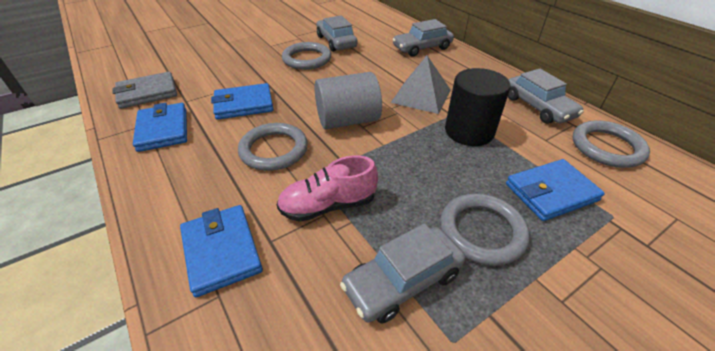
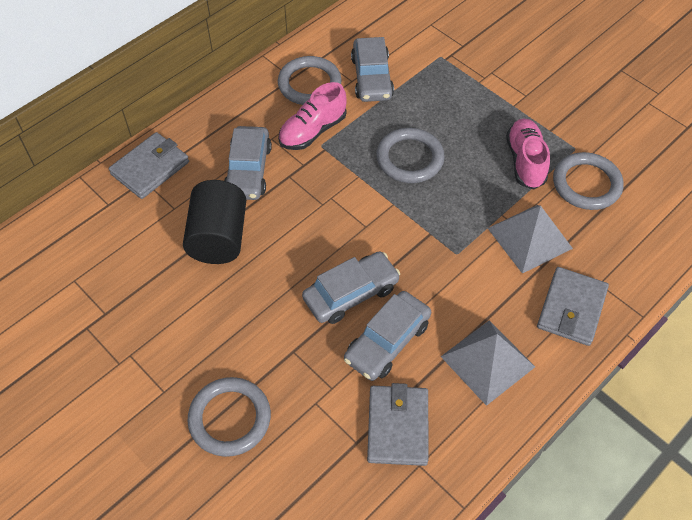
blue wallet: [133,103,187,152] [180,205,263,297] [211,83,273,120] [506,159,605,221] = 4 -> none = 0
grey cylinder: [314,72,382,129] = 1 -> none = 0
grey pyramid: [391,56,451,114] = 1 -> [441,321,535,406] [488,205,573,274] = 2
grey wallet: [112,72,177,109] = 1 -> [109,132,189,199] [367,383,428,466] [537,267,609,346] = 3
pink shoe: [277,155,378,222] = 1 -> [278,82,347,150] [506,119,550,190] = 2

